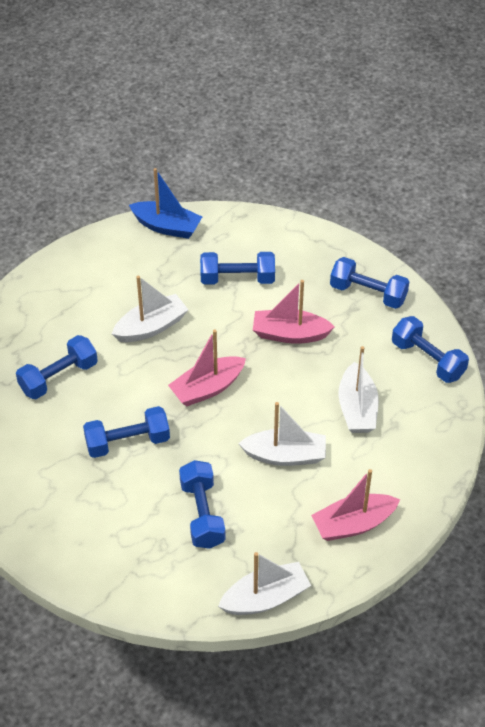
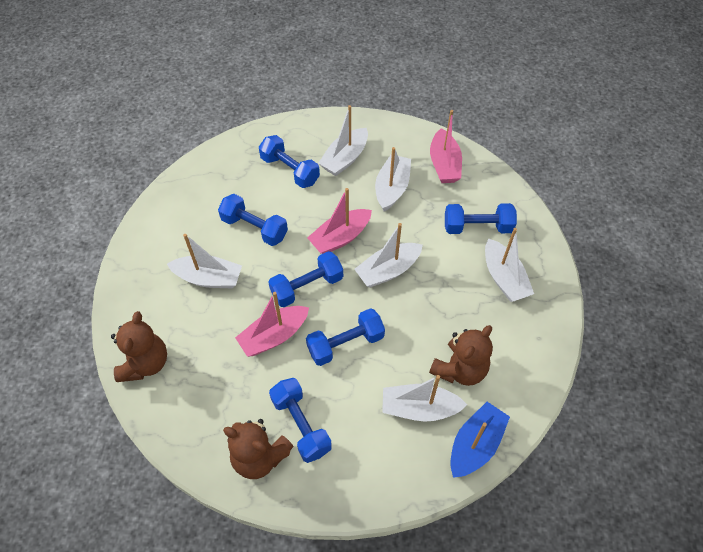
brown teddy bear: none = 0 -> [111,311,167,382] [223,419,294,479] [429,325,493,386] = 3
white boat: [112,276,188,342] [218,552,311,615] [238,402,326,466] [338,346,379,433] = 4 -> [167,234,242,288] [318,105,368,176] [354,223,423,288] [375,147,411,212] [382,375,467,422] [485,228,534,302] = 6

